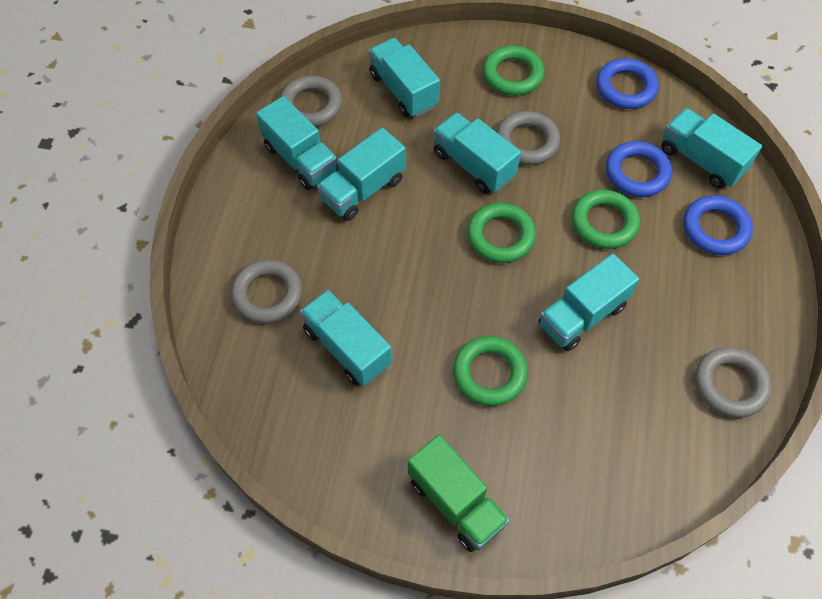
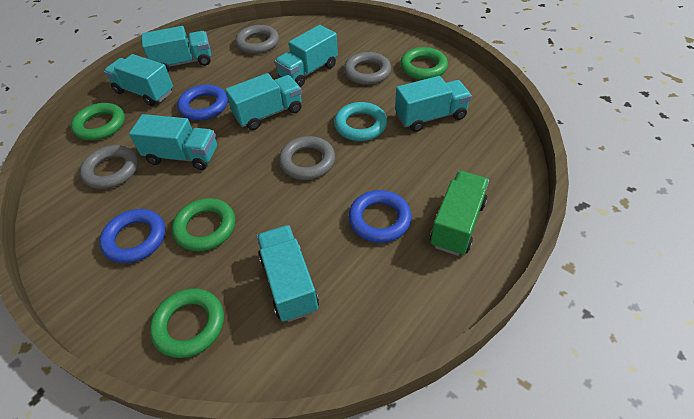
turquoise ring: none = 0 -> [334,102,387,141] = 1

